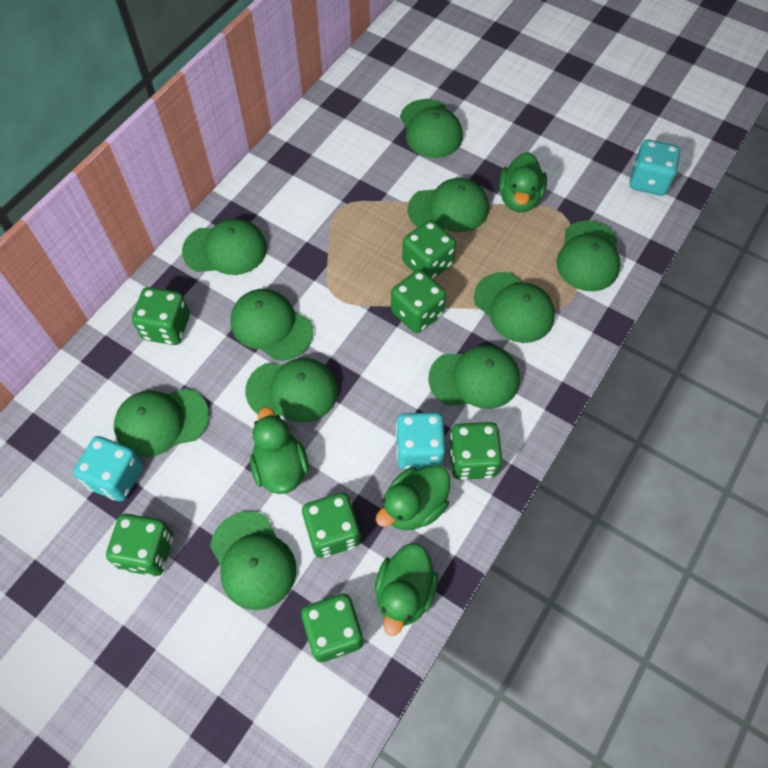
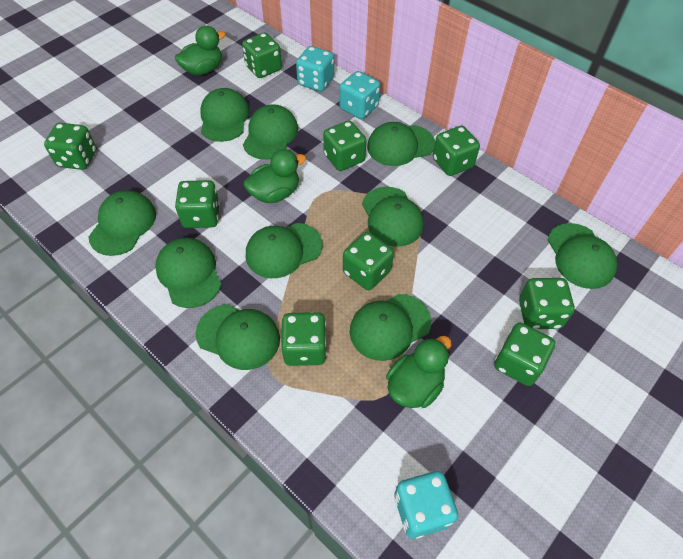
green dice: [106,514,173,576] [132,287,190,345] [301,594,363,662] [302,492,361,558] [391,269,446,333] [402,220,456,279] [449,422,502,480] = 7 -> [44,123,97,170] [175,180,220,228] [242,33,282,78] [281,312,327,366] [323,121,366,171] [343,232,394,290] [433,126,480,176] [494,323,555,386] [519,278,575,329] = 9
green duck: [250,407,309,494] [375,544,438,636] [376,465,450,530] [499,152,547,212] = 4 -> [175,25,226,75] [244,149,306,203] [386,336,451,408] = 3

